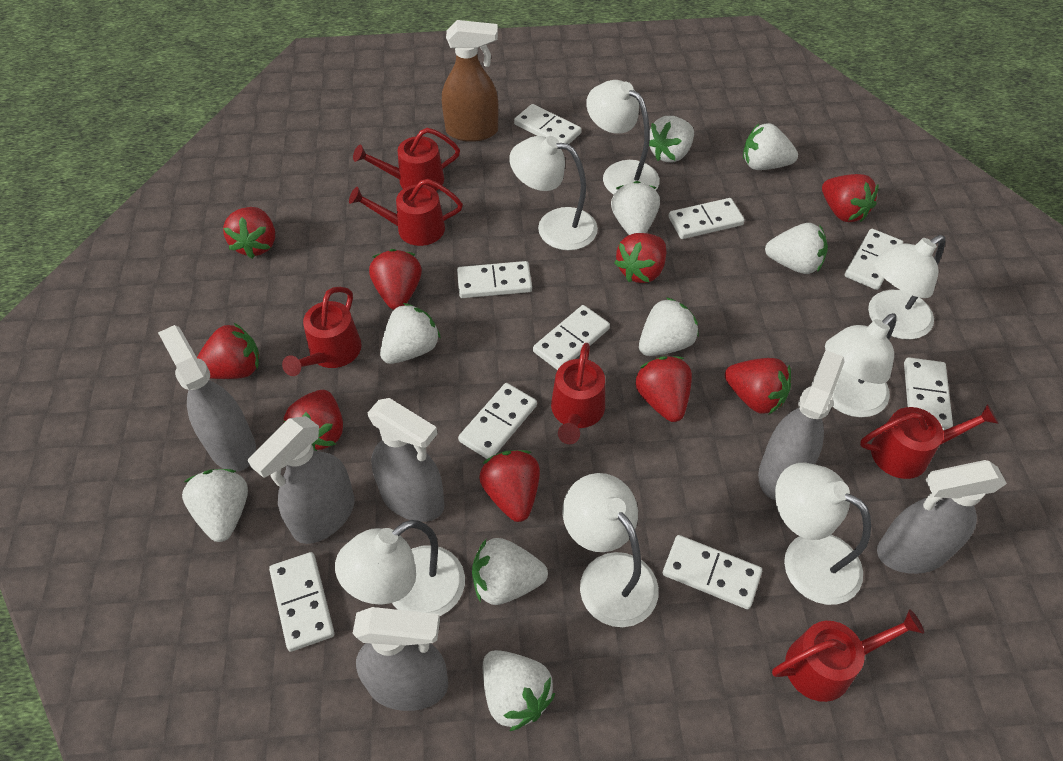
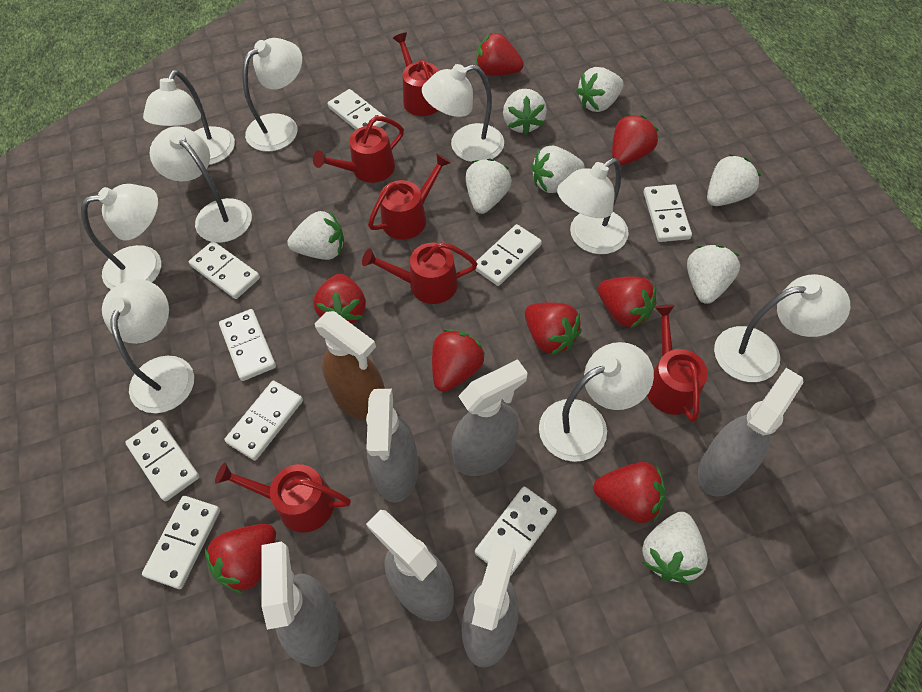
red strawberry: [197,323,259,379] [223,207,275,259] [284,390,343,451] [369,249,422,310] [479,450,540,522] [614,233,666,283] [635,356,692,422] [725,358,791,414] [822,174,879,222] = 9 -> [205,524,276,594] [314,274,366,324] [432,329,485,392] [476,33,524,76] [525,302,582,355] [593,462,666,523] [598,276,656,328] [612,114,658,165] = 8
white lamp: [335,520,465,616] [509,136,598,250] [563,473,659,627] [586,80,660,195] [775,463,871,605] [825,313,897,417] [868,235,945,340] = 7 -> [81,184,161,289] [102,279,194,413] [143,70,235,165] [150,126,252,243] [242,38,302,152] [422,64,504,162] [539,342,654,462] [557,158,629,254] [714,274,850,382] = 9
white strawberry: [182,469,248,542] [380,303,441,364] [472,538,548,605] [483,650,555,731] [611,181,660,235] [639,297,699,356] [649,116,694,163] [743,123,798,170] [765,223,828,274] = 9 -> [288,211,344,260] [466,158,512,214] [503,89,547,135] [532,146,585,193] [576,67,624,112] [642,512,708,584] [687,245,740,304] [707,154,761,206] = 8

